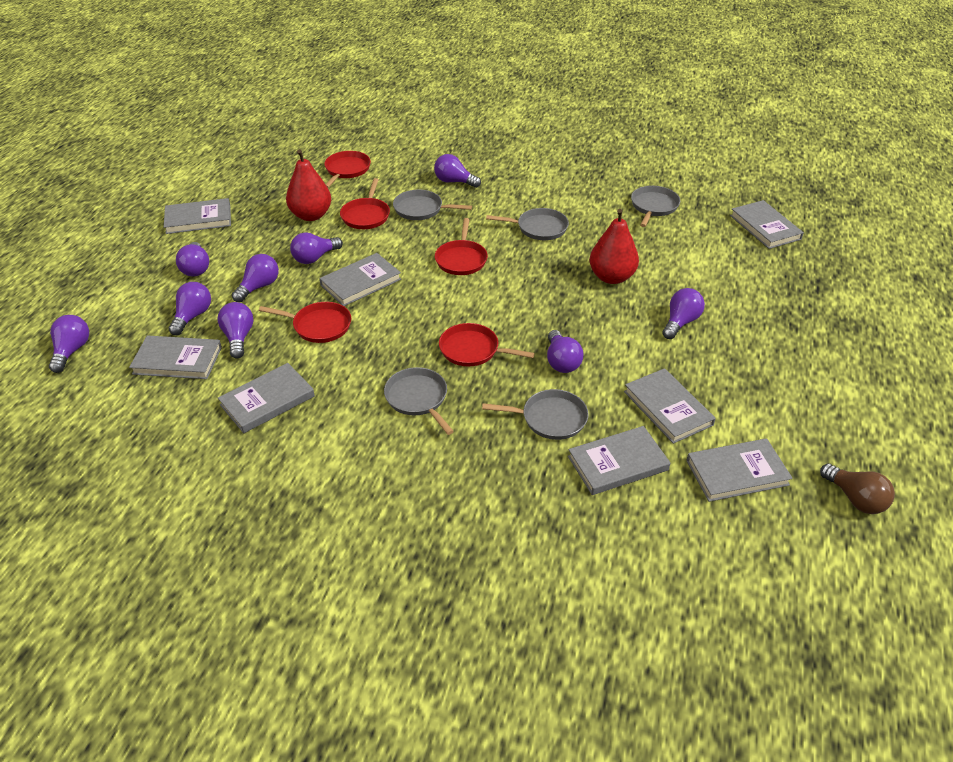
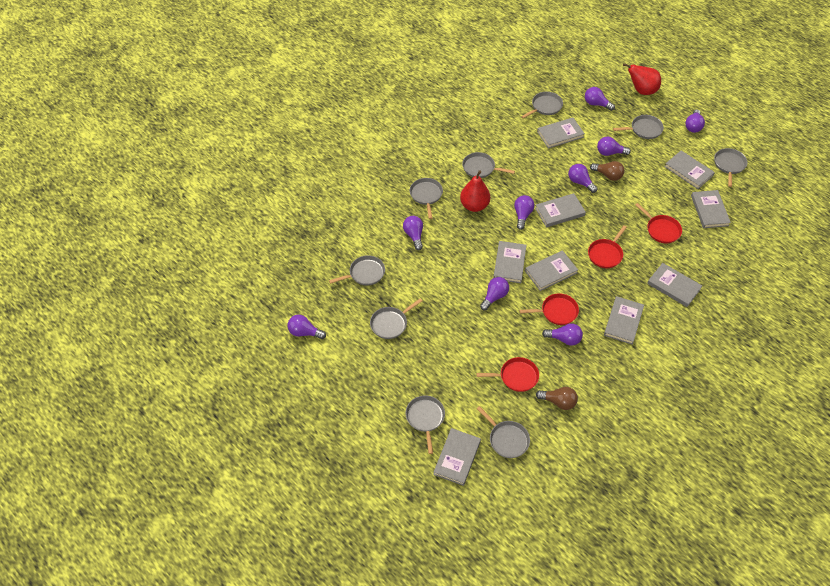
brown light bulb: [820,463,895,514] = 1 -> [536,387,578,410] [590,161,624,181] = 2
grey book: [129,336,222,379] [164,198,231,234] [218,363,315,433] [319,253,401,306] [568,426,670,495] [624,368,716,444] [686,438,793,502] [730,200,804,249] = 8 -> [433,428,481,486] [493,241,527,283] [525,250,578,291] [535,193,586,227] [537,117,585,148] [604,296,644,345] [647,263,702,307] [665,151,715,189] [691,190,731,228] = 9
grey pan: [384,367,454,435] [393,190,472,220] [482,389,589,440] [486,208,569,240] [631,186,680,227] = 5 -> [329,255,385,285] [370,298,422,339] [406,395,445,454] [410,178,443,219] [462,152,515,178] [477,406,530,458] [521,92,563,119] [613,115,664,139] [714,148,747,187] = 9
red pan: [259,302,351,343] [324,151,371,188] [340,178,390,229] [435,218,488,275] [439,323,535,367] = 5 -> [476,357,539,392] [519,293,579,325] [588,226,627,268] [635,203,682,243] = 4

